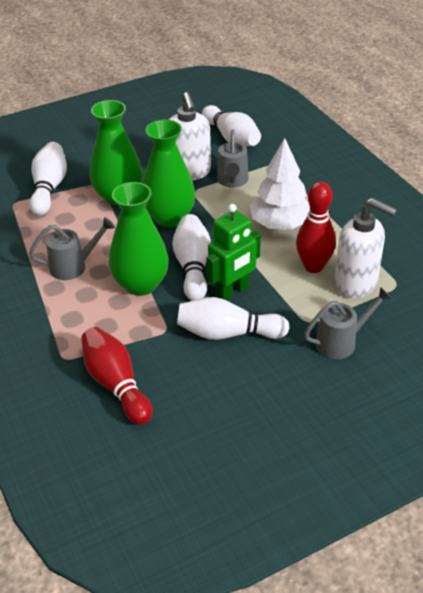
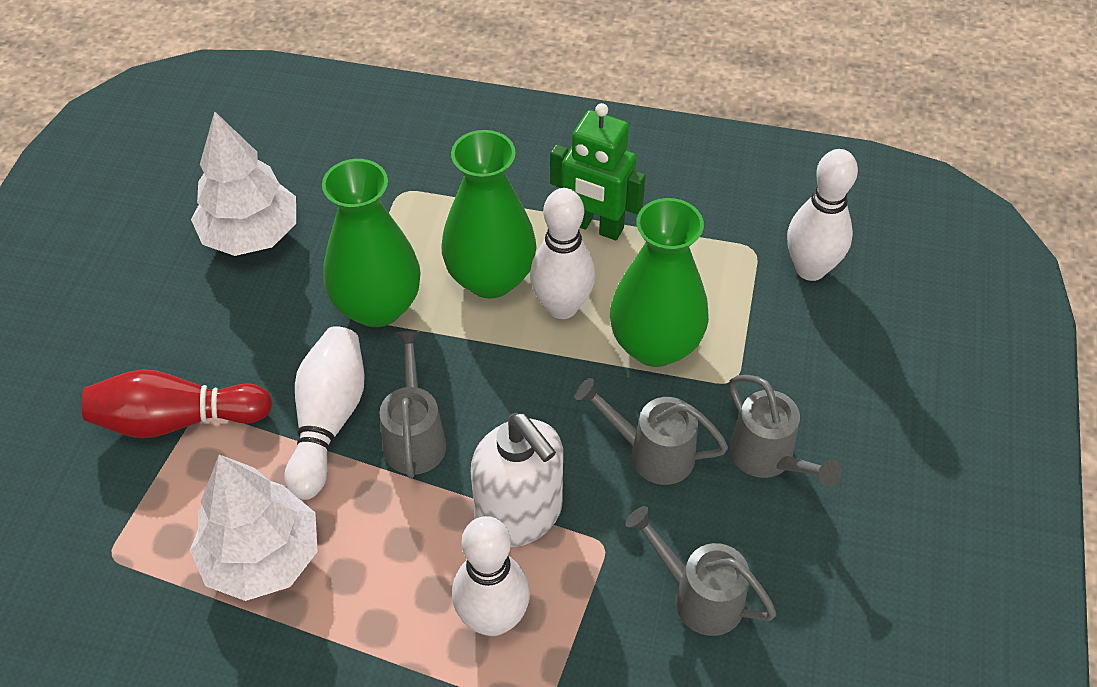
grey watering can: [29,217,115,280] [217,130,249,188] [304,287,392,359] = 3 -> [379,331,447,478] [575,378,728,485] [625,506,777,636] [729,375,842,487] = 4
red bowling pin: [81,327,152,425] [296,181,336,273] = 2 -> [82,369,273,438] = 1
white soap dispenser: [169,92,211,181] [334,198,397,298] = 2 -> [471,413,563,547] = 1
white tree: [250,138,310,230] = 1 -> [190,455,318,601] [191,111,296,256] = 2

